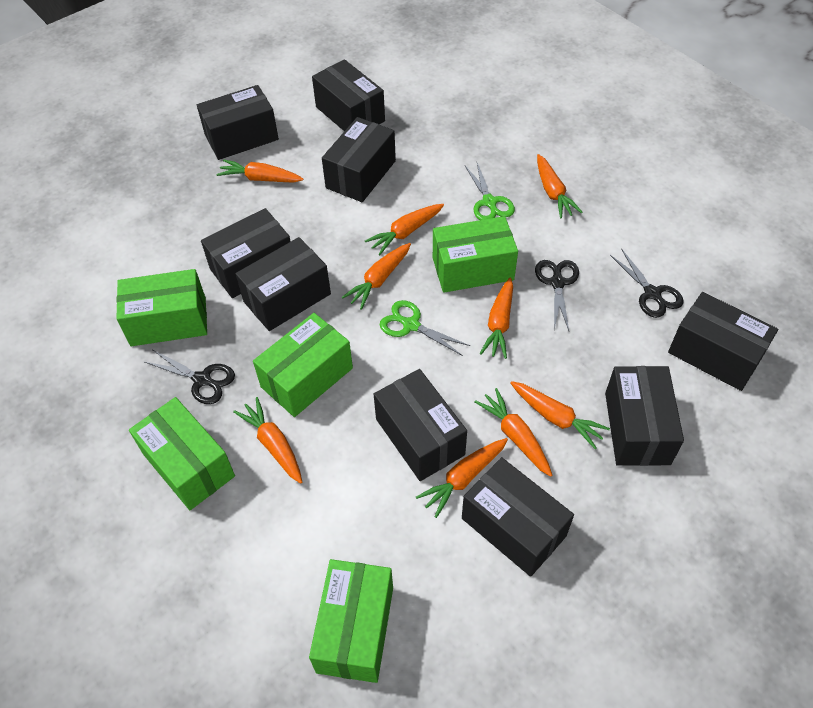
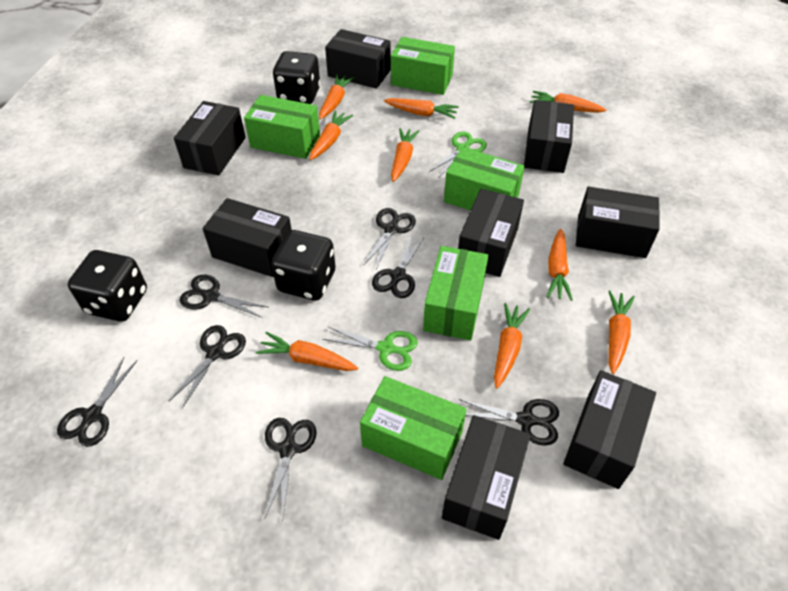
black box: [197,85,279,160] [201,208,291,298] [235,237,331,331] [312,59,385,131] [322,117,396,202] [374,369,467,481] [462,457,574,577] [605,366,684,466] [668,292,778,391] = 9 -> [174,101,245,176] [203,198,292,277] [325,29,391,89] [442,415,530,540] [458,189,524,277] [524,100,574,173] [563,370,656,489] [576,187,660,258] = 8
black dice: none = 0 -> [68,250,147,322] [271,230,336,300] [273,51,321,104] = 3
black scissors: [145,350,235,404] [535,260,579,331] [610,248,684,318] = 3 -> [57,358,137,447] [169,325,246,408] [180,275,268,318] [265,418,317,519] [363,208,416,269] [372,235,425,298] [458,399,559,446] = 7

